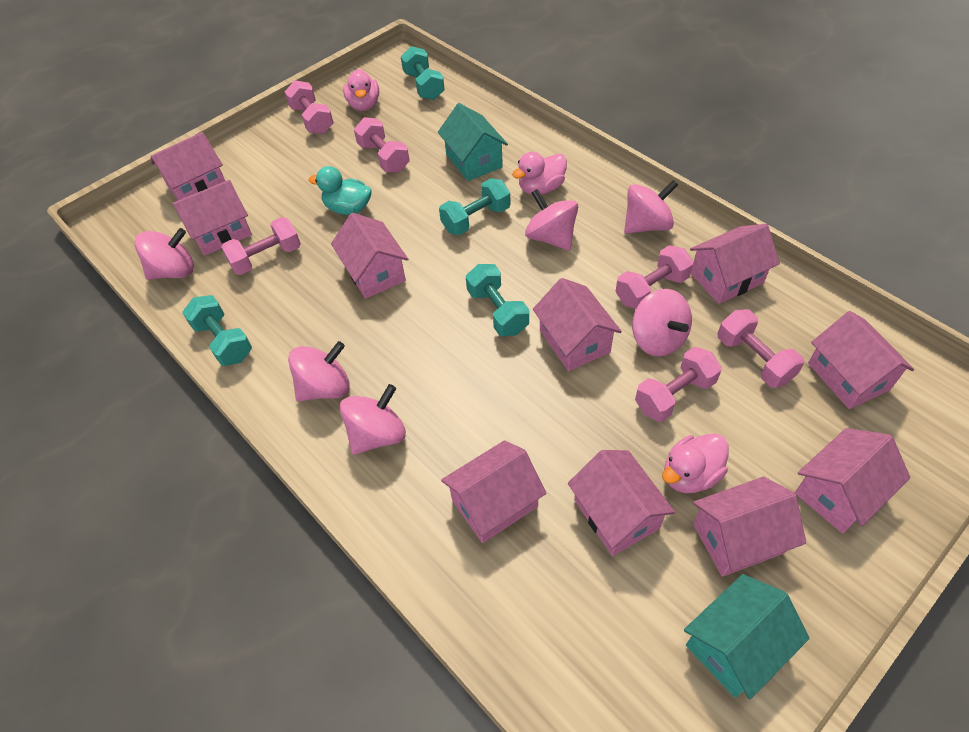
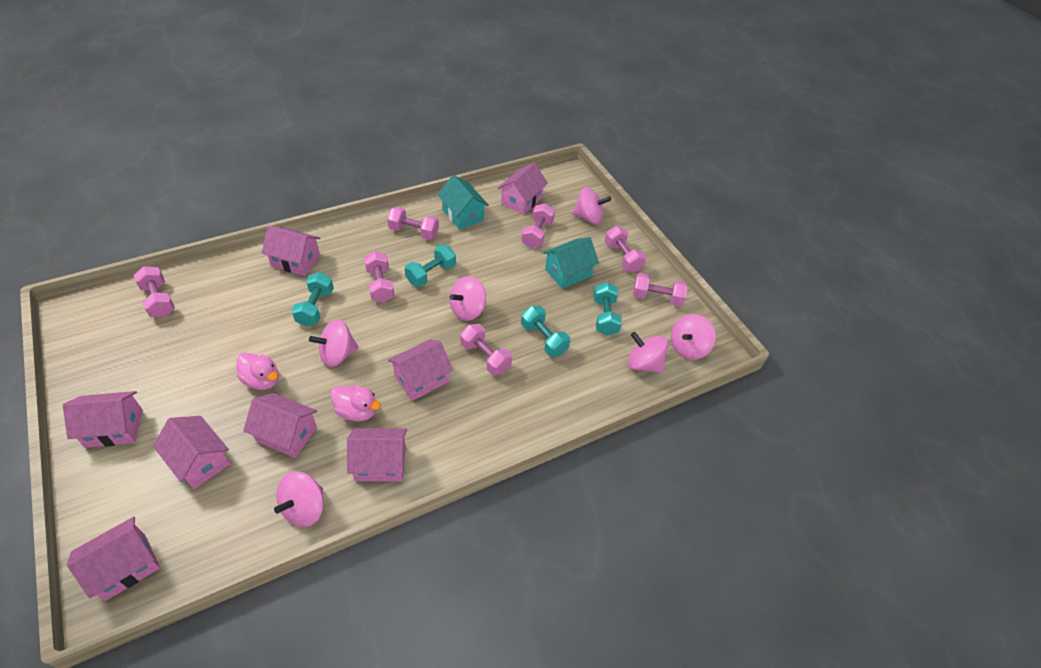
pink duck: [343,69,379,111] [512,152,567,195] [662,433,729,493] = 3 -> [237,353,279,390] [330,385,381,421] = 2
pink dumbbell: [221,217,301,275] [285,80,334,134] [354,117,410,173] [615,245,693,309] [635,347,722,422] [717,309,804,388] = 6 -> [133,266,175,317] [364,251,395,303] [387,207,439,240] [460,323,512,375] [521,203,555,248] [605,226,646,272] [633,273,688,306] = 7
pink house: [151,132,225,200] [173,180,252,256] [331,213,408,299] [441,440,547,543] [533,278,622,371] [568,450,675,556] [690,224,780,304] [693,477,806,577] [795,428,910,534] [808,311,914,409] = 10 -> [63,391,143,448] [67,517,160,601] [153,416,230,489] [243,393,317,458] [262,226,320,276] [347,428,407,481] [388,339,453,401] [498,163,548,215] = 8
turquoise duck: [309,166,372,215] = 1 -> none = 0

